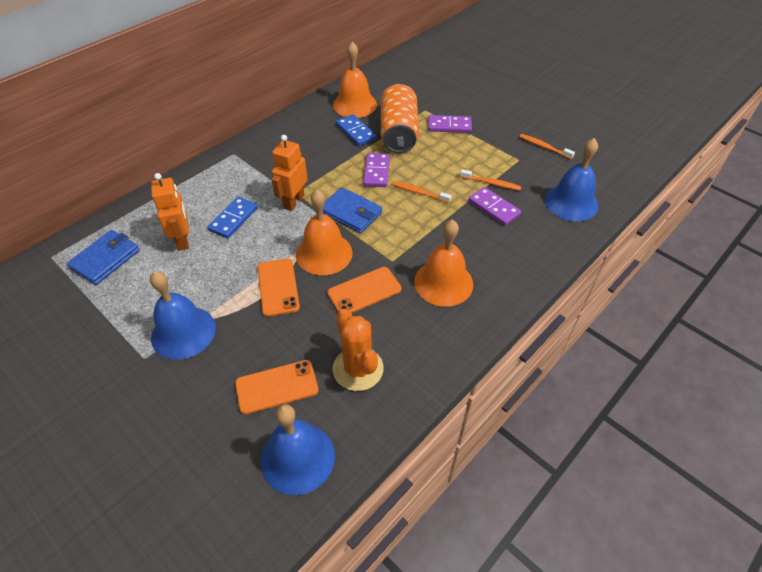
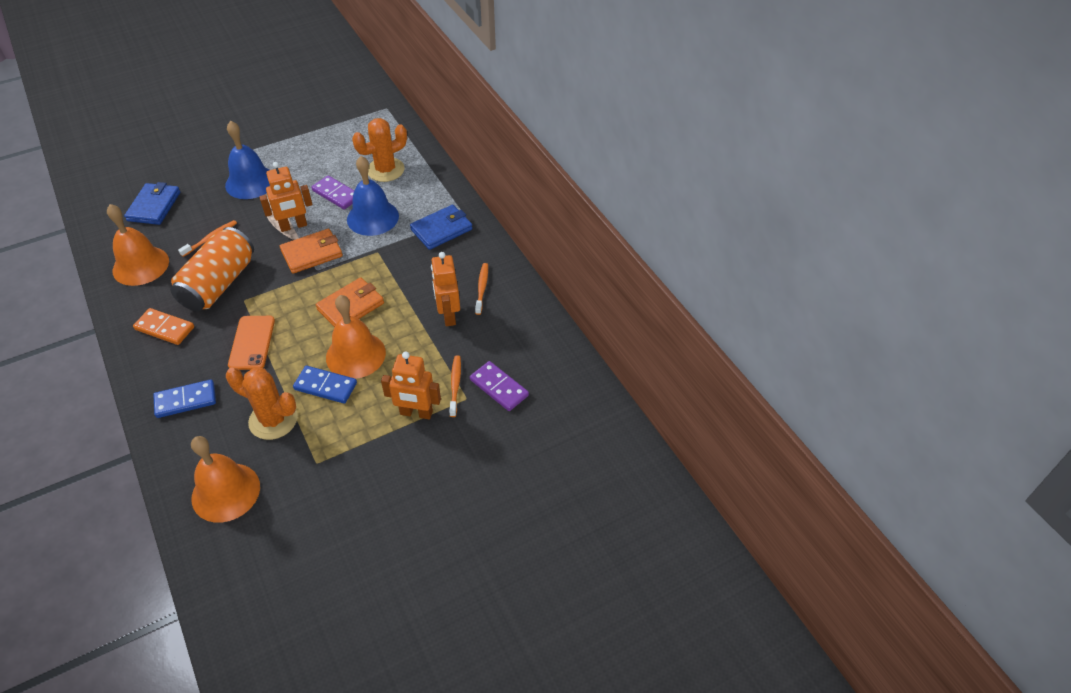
blue bell: [150,271,216,360] [261,404,335,495] [545,138,598,221] = 3 -> [225,121,270,199] [347,156,399,236] = 2
orange cactus: [333,309,384,391] = 1 -> [226,368,298,440] [352,118,407,182] = 2
orange domino: none = 0 -> [133,308,194,345] = 1
orange phone: [235,360,319,414] [258,258,300,317] [327,267,402,313] = 3 -> [228,316,275,370] = 1
orange robot: [151,173,189,251] [271,135,308,211] = 2 -> [259,162,312,232] [381,351,441,419] [431,252,460,326] = 3
orange wallet: none = 0 -> [280,229,343,274] [316,277,384,327] = 2
purple domino: [363,153,390,187] [428,115,472,133] [468,187,521,226] = 3 -> [311,175,354,210] [470,361,529,411] = 2

